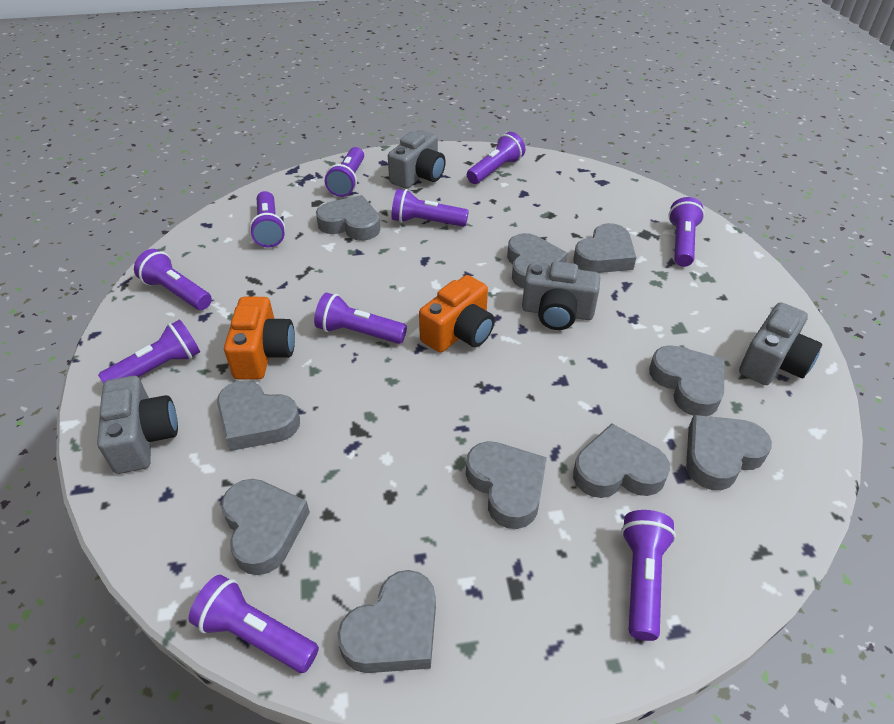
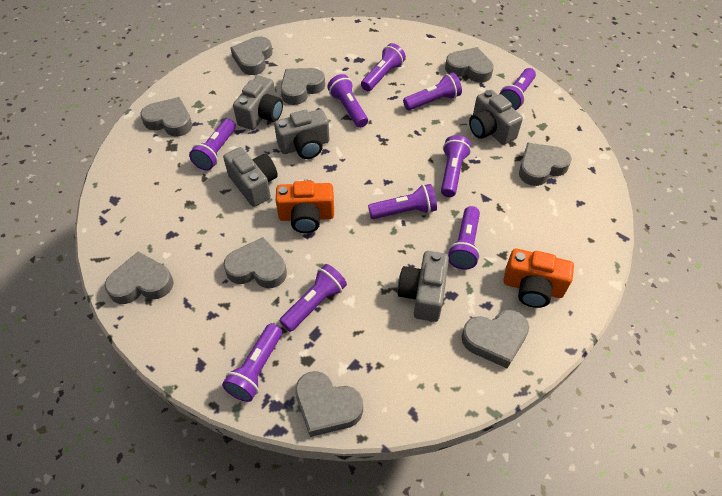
grey camera: [97,376,178,474] [388,130,446,189] [522,261,600,330] [739,302,822,385] = 4 -> [223,147,278,207] [233,76,283,130] [274,109,330,159] [398,251,449,322] [469,90,523,145] = 5
grey heart: [217,380,300,451] [221,479,310,575] [316,195,380,241] [337,570,436,673] [466,441,547,529] [507,233,568,289] [573,223,636,273] [573,423,670,498] [649,345,724,416] [686,415,772,490] = 10 -> [105,251,174,304] [140,97,192,137] [223,237,287,288] [231,36,272,75] [281,68,325,105] [295,371,363,437] [445,47,494,83] [461,310,529,368] [519,143,572,186] = 9

